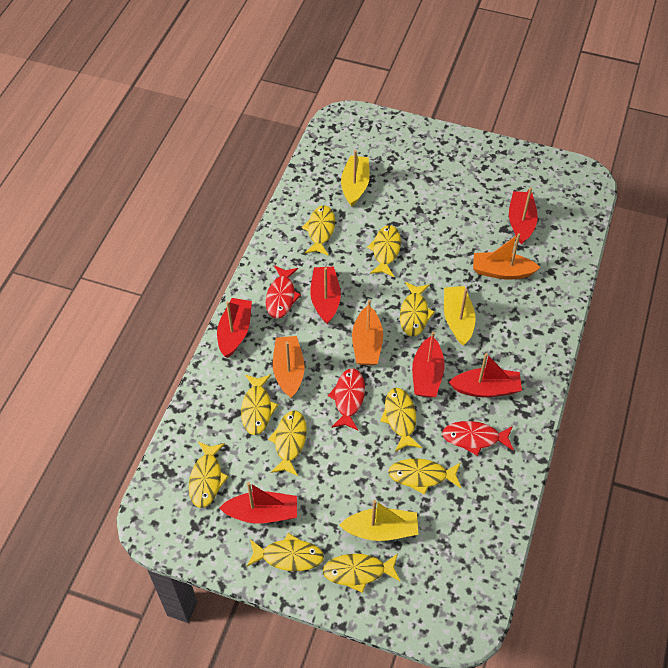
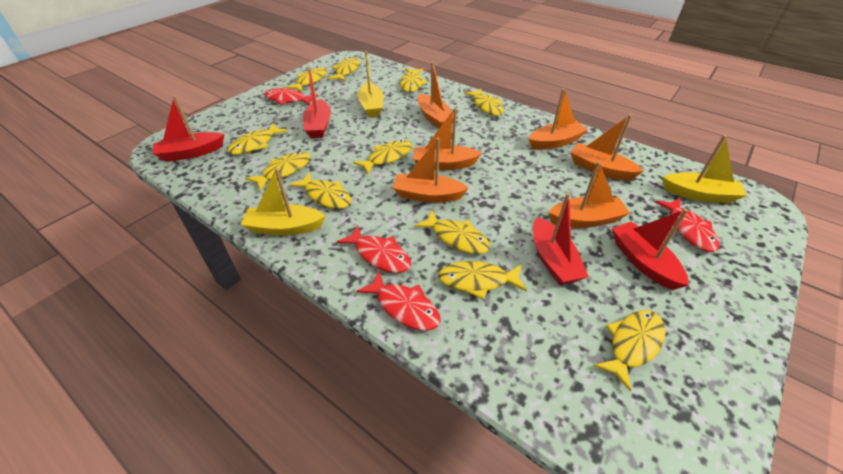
orange boat: [273,336,305,398] [352,300,383,365] [473,233,541,280] = 3 -> [393,138,469,203] [413,107,482,170] [418,62,457,128] [529,88,588,150] [548,161,630,228] [570,114,643,180] = 6
red boat: [217,298,252,358] [219,482,297,524] [310,266,341,324] [412,332,445,398] [449,353,522,397] [509,188,538,245] = 6 -> [153,95,224,162] [303,68,331,138] [533,193,589,285] [612,208,689,290] = 4
red fish: [266,265,301,319] [328,368,365,431] [442,421,514,456] = 3 -> [264,88,318,106] [337,225,411,273] [356,271,441,331] [655,198,719,252] = 4
yellow fish: [189,441,229,508] [241,375,278,435] [246,533,324,571] [268,410,307,476] [302,205,335,256] [323,553,401,593] [367,225,401,277] [380,388,422,452] [388,459,461,495] [400,282,435,336] = 10 -> [228,123,288,155] [245,152,310,191] [285,67,327,92] [289,172,351,209] [328,57,360,81] [353,140,412,174] [400,68,427,92] [414,210,490,254] [438,261,527,299] [464,88,504,116] [593,310,665,392] = 11

